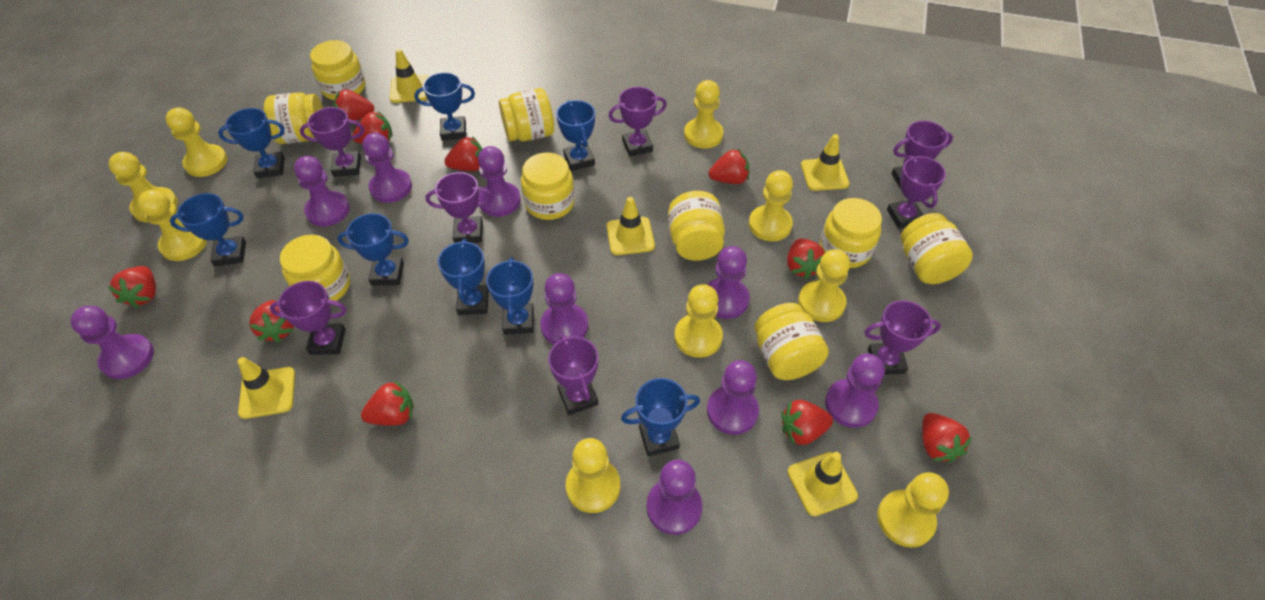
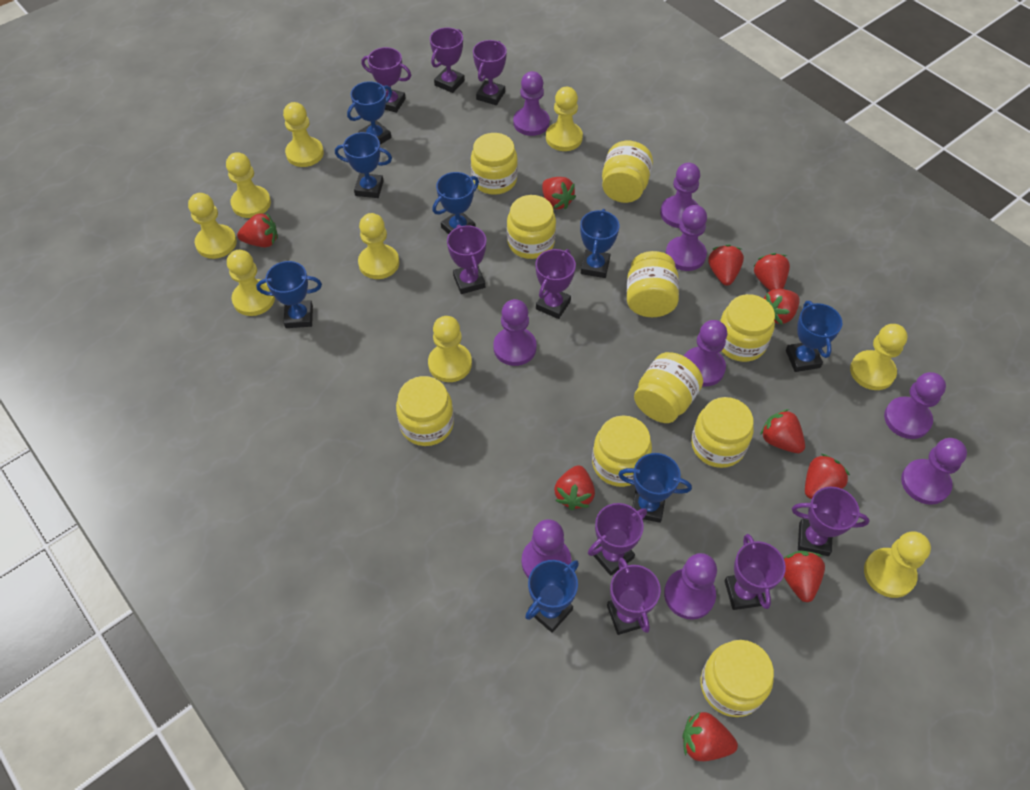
purple trophy: [269,281,347,355] [300,107,364,177] [426,172,493,243] [548,334,598,415] [609,87,667,157] [864,300,941,375] [887,155,946,229] [891,121,953,189] = 8 -> [361,47,411,113] [430,27,465,93] [447,224,486,294] [473,40,507,105] [535,249,576,319] [588,503,647,576] [607,558,661,635] [724,534,786,610] [792,487,870,556] = 9
yellow jar: [264,92,323,144] [280,235,350,301] [310,40,366,100] [499,88,554,141] [521,152,575,220] [668,191,725,261] [754,303,829,380] [820,198,882,268] [901,213,973,284] = 9 -> [396,376,454,446] [471,133,518,195] [507,195,556,259] [592,416,652,487] [602,141,653,203] [627,251,679,317] [634,352,703,423] [691,397,753,468] [701,640,774,717] [720,294,775,362] = 10
yellow traffic cone: [238,357,295,419] [390,49,429,103] [606,197,655,255] [787,452,858,516] [801,134,849,191] = 5 -> none = 0

